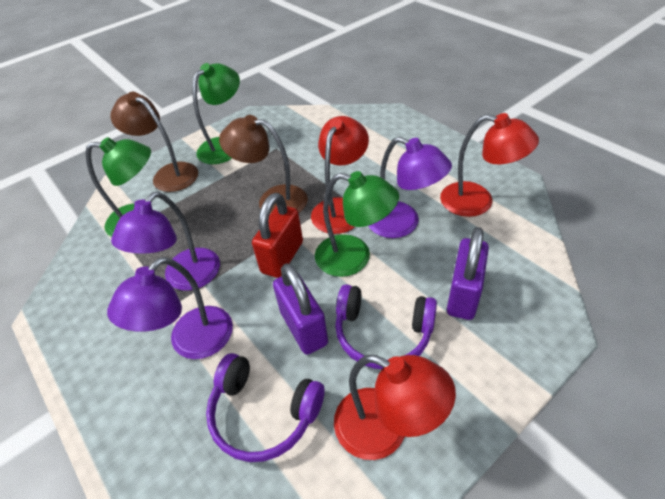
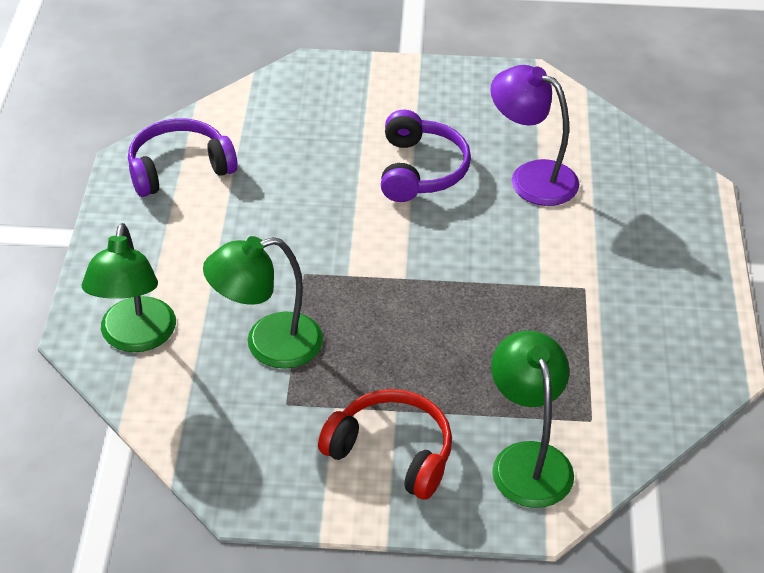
brown lamp: [110,92,198,192] [219,115,308,214] = 2 -> none = 0
purple lamp: [107,257,233,359] [111,192,220,291] [368,137,452,238] = 3 -> [491,65,579,206] = 1
purple padlock: [273,263,328,355] [447,227,489,320] = 2 -> none = 0
red headphones: none = 0 -> [318,389,452,500] = 1
red lamp: [311,116,369,234] [334,355,456,460] [440,113,539,217] = 3 -> none = 0
red padlock: [252,193,303,278] = 1 -> none = 0

